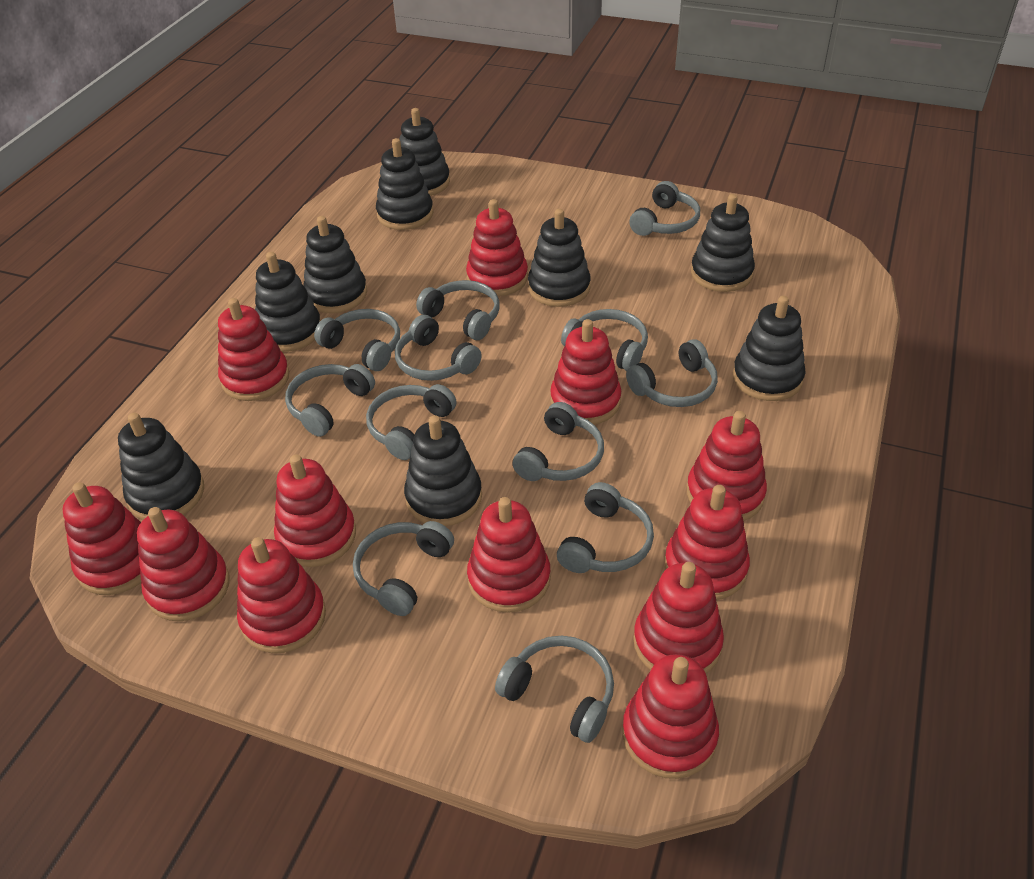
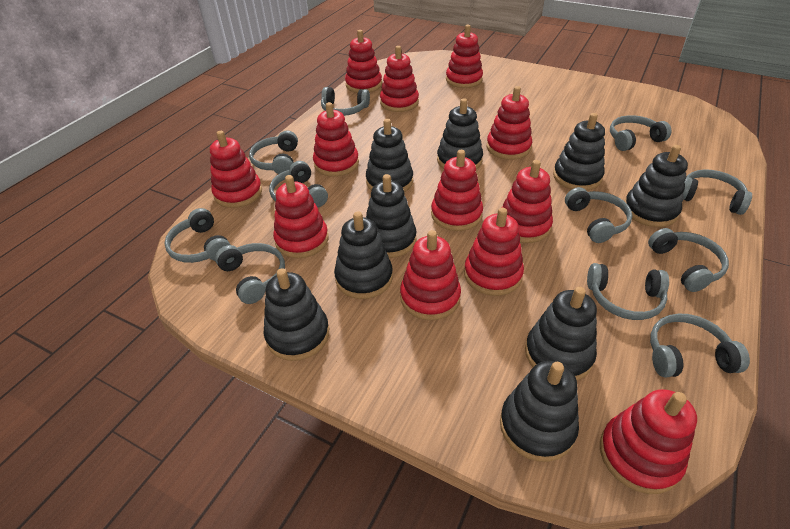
grey headphones: [285,364,375,437] [314,309,400,371] [353,521,454,616] [366,384,456,460] [395,315,482,381] [416,280,499,340] [495,636,614,743] [512,402,604,481] [557,482,654,573] [561,309,648,371] [626,339,718,407] [629,181,700,236] = 12 -> [164,208,230,263] [215,243,285,304] [249,130,298,174] [269,161,328,207] [321,87,370,116] [565,187,633,243] [587,263,669,320] [610,115,671,151] [648,228,729,292] [650,314,750,377] [683,170,752,215] = 11

